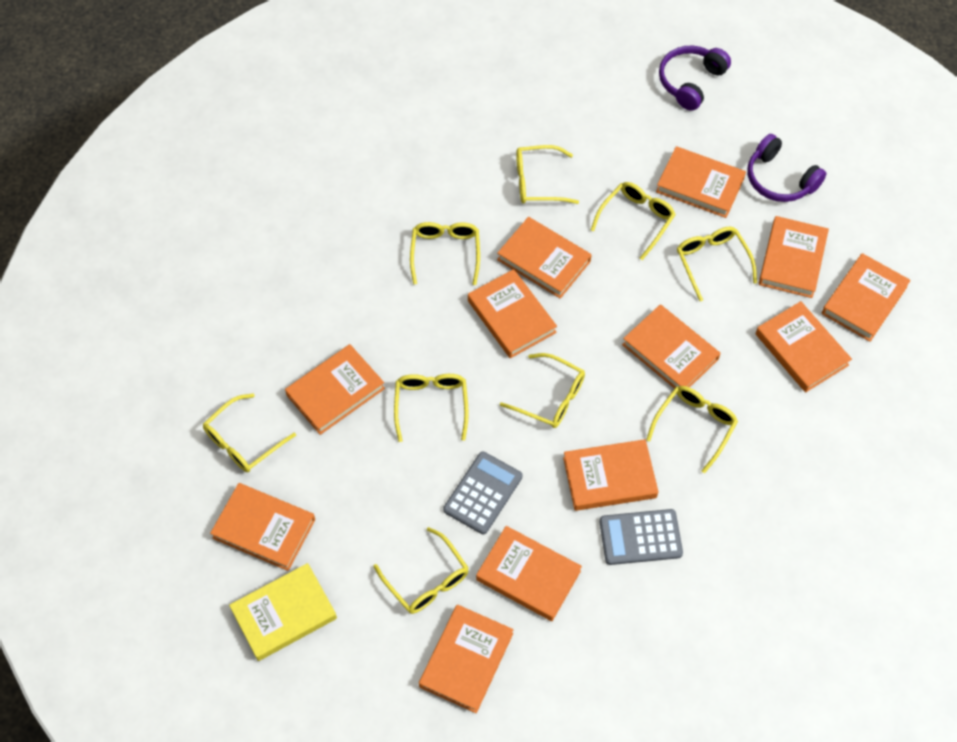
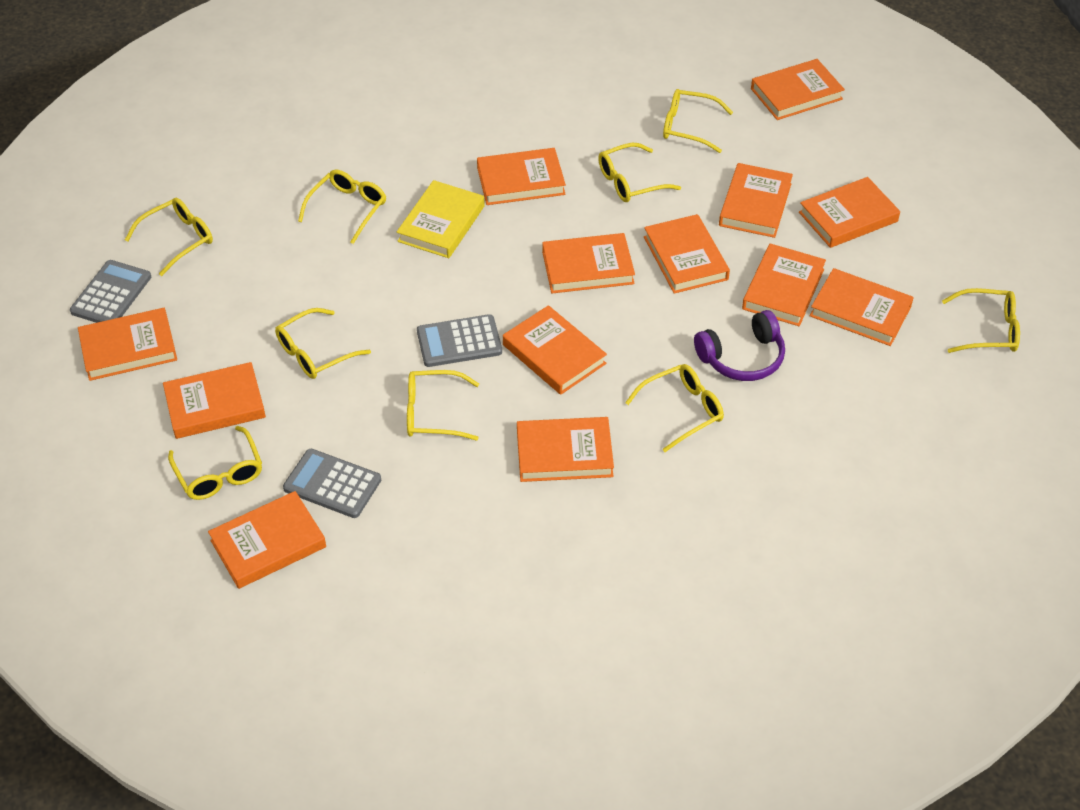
grey calculator: [443,452,522,534] [599,509,683,565] = 2 -> [70,260,151,323] [283,449,381,518] [417,314,502,367] = 3
orange book: [210,483,315,571] [285,344,385,435] [419,604,513,713] [468,269,557,358] [476,526,582,621] [497,217,592,299] [563,439,659,511] [622,304,721,389] [656,146,746,218] [755,301,852,392] [759,216,829,298] [822,253,911,342] = 12 -> [78,308,177,381] [163,362,266,439] [208,491,326,589] [477,148,566,205] [503,305,607,395] [517,417,614,482] [542,233,635,293] [644,214,730,294] [719,163,793,238] [742,243,826,326] [751,59,845,120] [799,177,900,248] [810,268,914,346] = 13
purple headphones: [659,45,731,111] [747,134,826,202] = 2 -> [694,310,785,381] = 1

